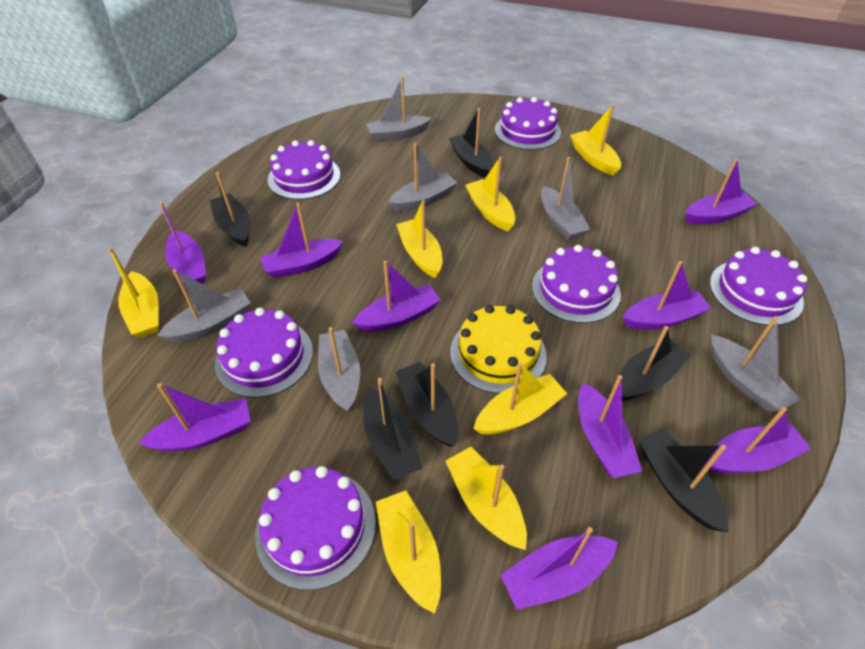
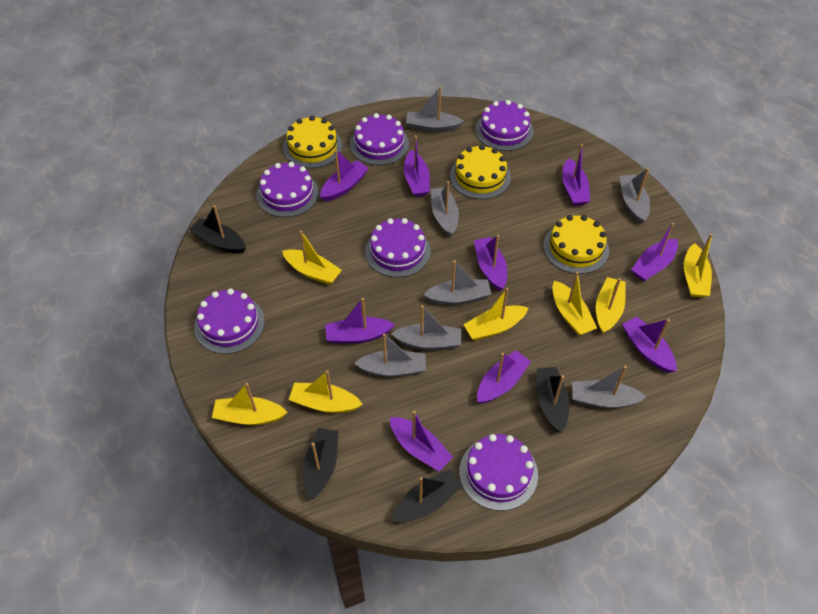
black boat: [210,172,250,247] [363,378,422,480] [395,362,458,447] [449,108,494,178] [619,326,691,401] [639,429,728,532] = 6 -> [189,205,246,254] [303,428,339,500] [392,469,463,522] [537,367,569,433] = 4
grey boat: [157,269,251,342] [318,327,360,412] [366,76,432,142] [388,143,457,211] [541,157,591,240] [711,316,800,411] = 6 -> [354,333,426,377] [391,305,461,350] [406,86,464,132] [424,260,491,305] [431,181,459,237] [572,366,646,408] [620,168,650,224] = 7
yellow cake: [450,305,547,394] = 1 -> [283,116,342,168] [450,145,511,199] [543,215,609,274] = 3

